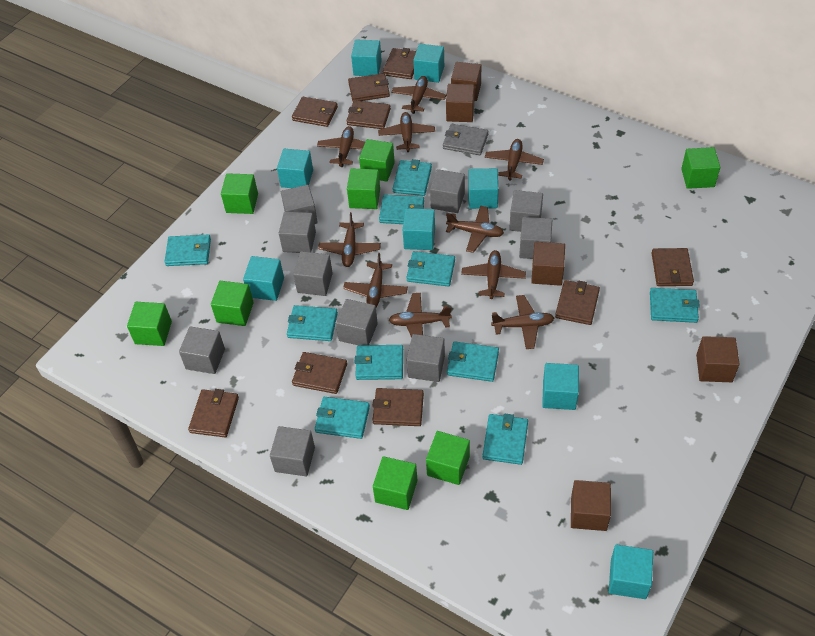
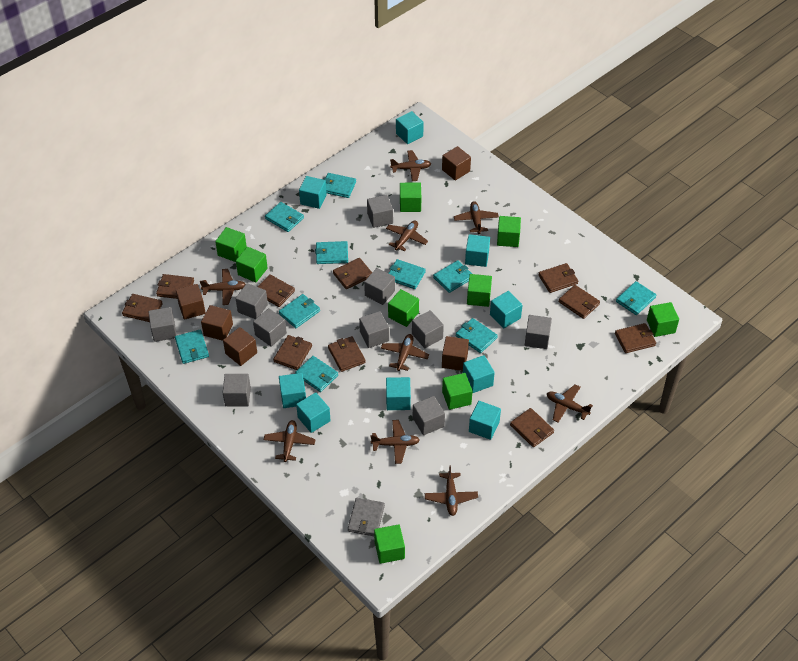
brown plane: [317,126,365,167] [318,212,381,267] [343,253,408,308] [378,112,435,152] [389,293,452,338] [391,76,446,114] [446,206,504,253] [461,250,526,299] [485,139,544,181] [491,295,554,349] = 10 -> [200,269,246,305] [264,420,315,462] [370,420,420,464] [381,334,429,371] [386,221,428,251] [390,150,431,181] [425,465,478,516] [454,201,499,234] [547,384,593,423] = 9
brown wallet: [188,389,239,437] [292,97,338,127] [292,352,347,394] [346,100,391,129] [348,73,390,101] [372,388,424,426] [383,48,416,79] [555,280,600,325] [652,248,694,286] = 9 -> [122,294,163,322] [156,274,194,299] [257,274,295,307] [273,335,312,370] [328,336,366,372] [333,258,372,289] [510,408,554,447] [538,263,578,293] [558,285,600,319] [615,323,656,353] = 10
green cube: [127,302,172,346] [211,281,254,326] [221,173,258,214] [347,168,380,209] [359,139,395,181] [373,456,417,510] [426,431,470,485] [681,147,720,189] = 8 -> [215,227,247,262] [236,247,268,283] [374,524,405,564] [388,289,419,327] [400,182,421,212] [442,373,473,410] [467,274,492,307] [497,216,521,247] [647,302,679,337] = 9
turquoise cube: [243,256,284,301] [277,149,313,188] [351,39,382,76] [403,208,435,250] [413,44,444,83] [469,168,498,209] [542,363,579,410] [609,544,653,599] = 8 -> [279,373,306,408] [296,392,331,433] [299,176,327,209] [386,377,411,410] [396,111,424,144] [463,355,495,393] [465,234,490,267] [469,401,501,440] [490,291,523,328] = 9

